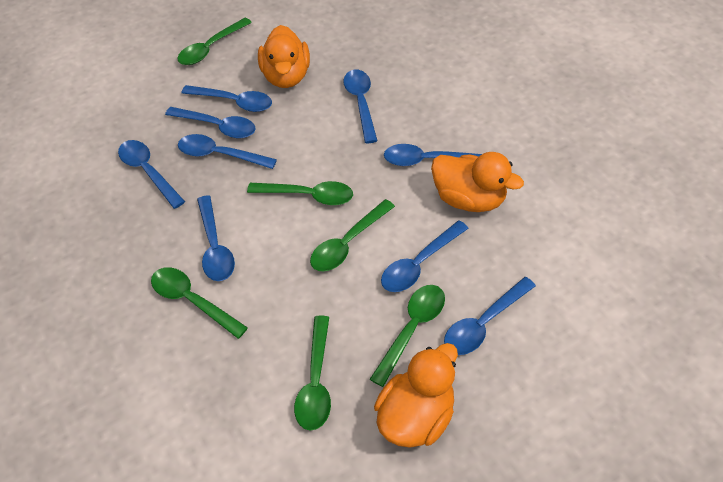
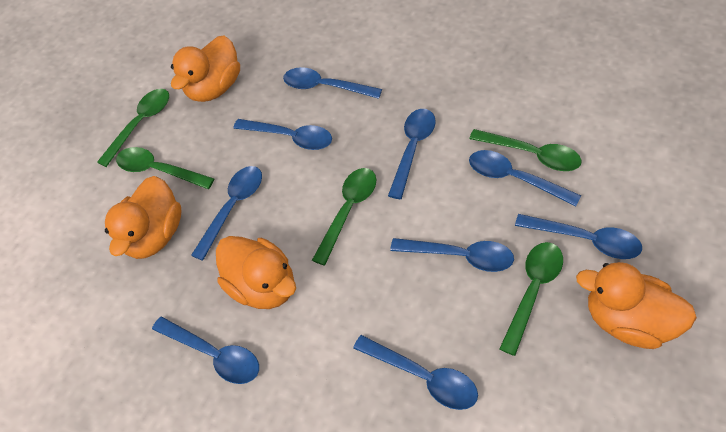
green spoon: [151,267,248,339] [177,18,252,65] [247,181,353,205] [294,315,331,431] [310,199,395,271] [370,285,445,387] = 6 -> [97,89,169,167] [116,147,214,189] [312,168,377,265] [469,129,582,171] [499,242,563,356] = 5
orange duck: [258,25,310,88] [374,343,458,448] [431,152,524,212] = 3 -> [105,176,182,259] [171,36,240,102] [216,236,296,309] [576,262,697,349] = 4

